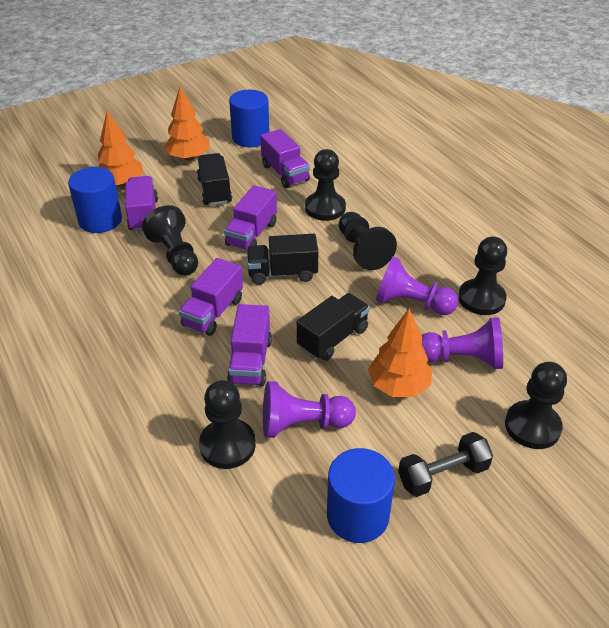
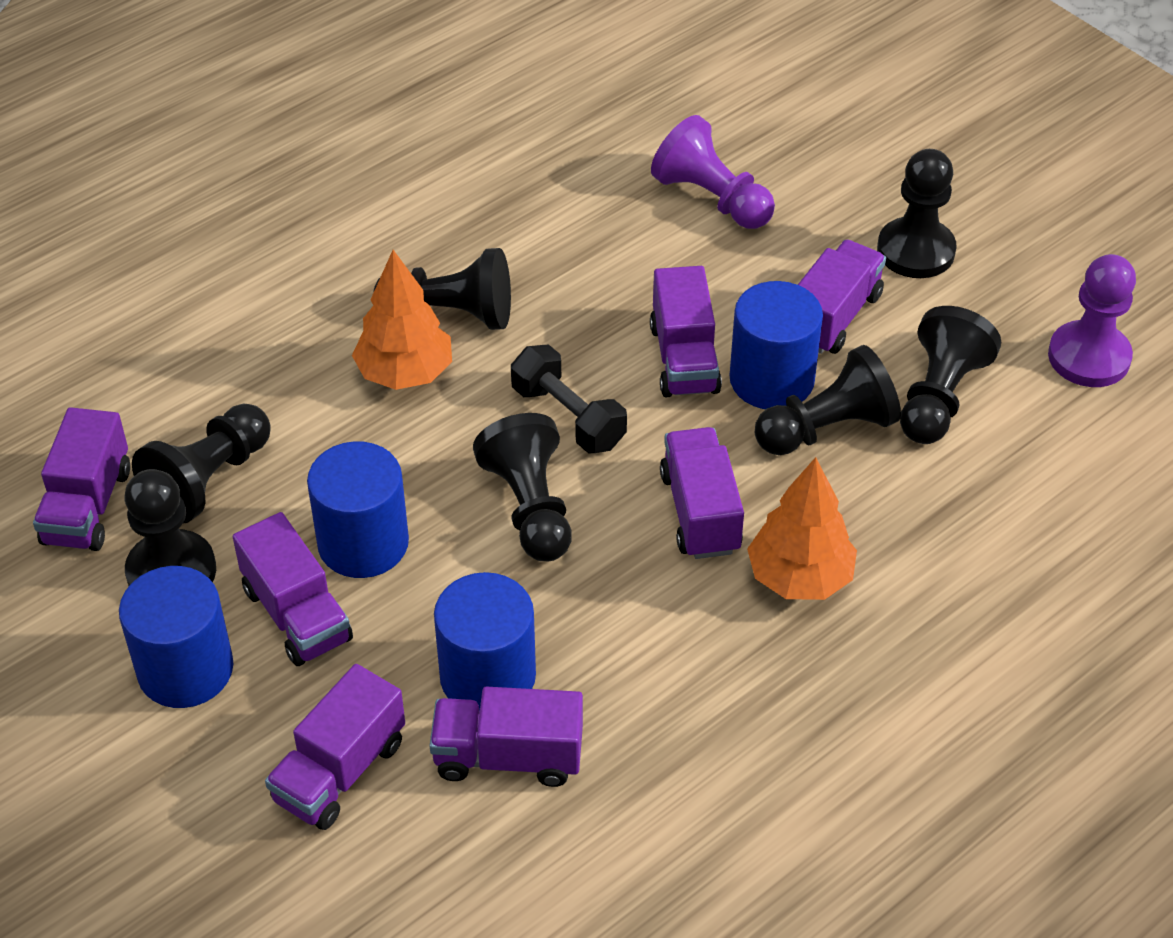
black pawn: [142,205,198,276] [199,380,256,469] [305,149,346,221] [339,212,397,270] [458,236,507,315] [505,362,567,449] = 6 -> [124,469,216,586] [132,404,271,523] [373,248,511,330] [473,413,572,561] [755,345,901,455] [877,149,957,278] [900,306,1001,444] = 7
black truck: [197,153,232,206] [247,234,318,285] [297,293,370,361] = 3 -> none = 0
blue cylinder: [68,167,122,233] [229,90,269,147] [327,448,395,543] = 3 -> [119,566,234,708] [307,441,409,578] [434,572,536,712] [729,281,823,409] = 4
orange tree: [98,111,143,187] [164,86,210,161] [368,308,432,397] = 3 -> [352,250,452,390] [747,457,857,600] = 2
purple pawn: [263,381,356,438] [376,256,458,315] [422,317,503,369] = 3 -> [651,115,775,229] [1048,254,1136,387] = 2
purple truck: [125,176,158,231] [179,258,243,336] [224,185,277,250] [227,304,272,386] [260,129,310,188] = 5 -> [33,407,130,551] [233,512,353,666] [265,664,405,830] [429,687,583,787] [650,266,722,397] [660,427,744,559] [798,240,886,354] = 7

